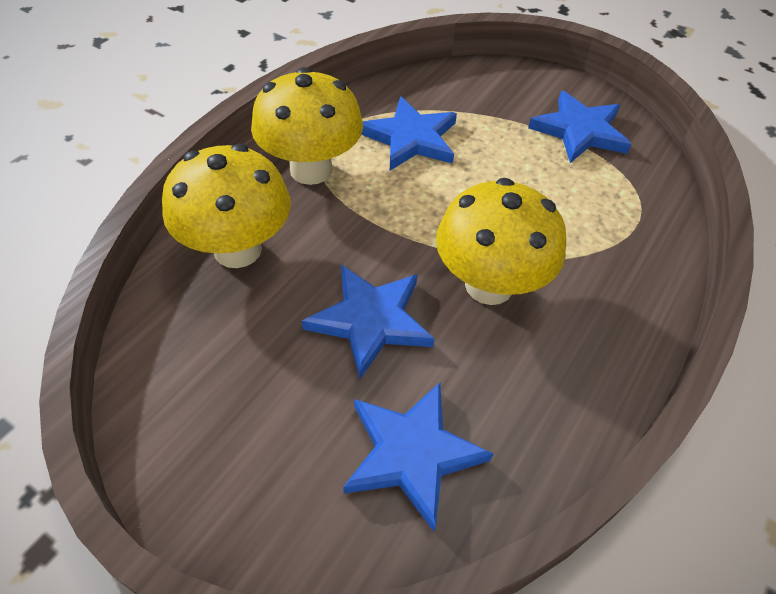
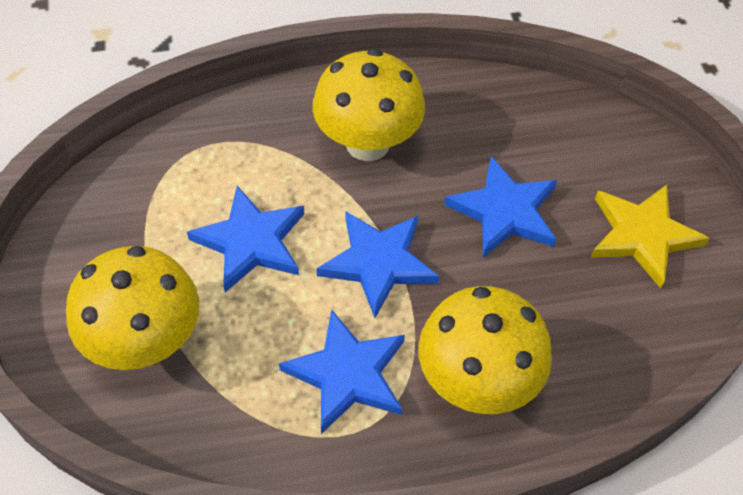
yellow star: none = 0 -> [591,185,710,288] = 1

